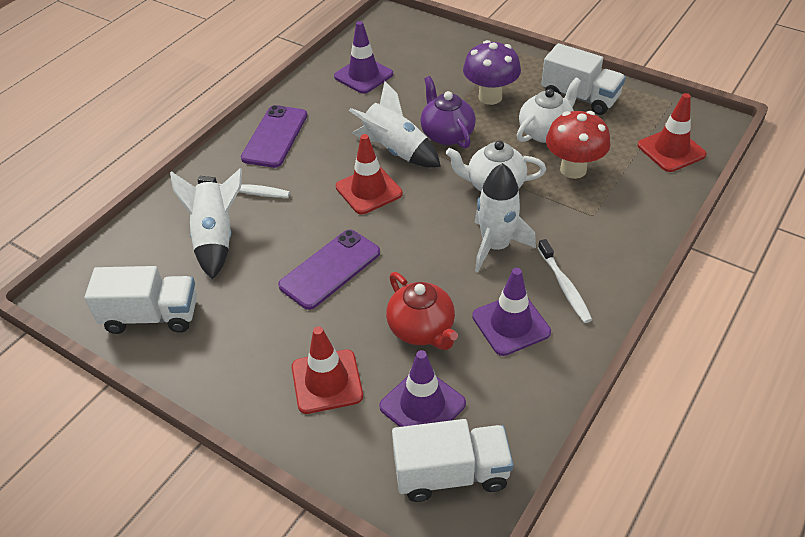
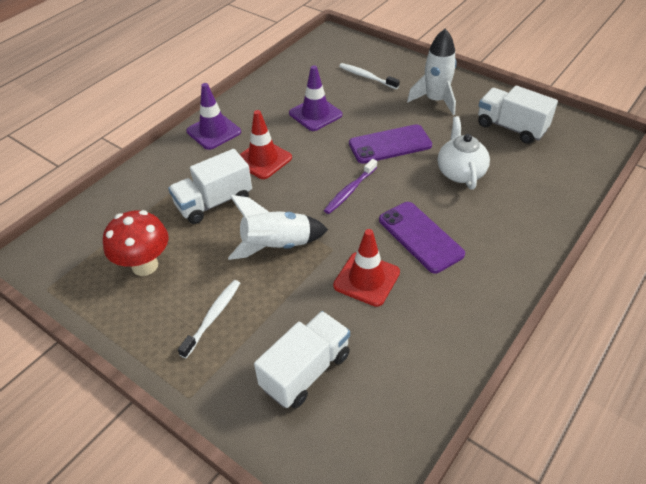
purple mushroom: [463,40,521,105] = 1 -> none = 0
purple teapot: [420,76,476,149] = 1 -> none = 0
purple toothbrush: none = 0 -> [324,159,377,214] = 1
purple traffic cone: [334,21,393,94] [379,350,466,427] [472,268,551,356] = 3 -> [186,83,241,150] [289,65,343,131] = 2
red teapot: [386,272,458,350] = 1 -> none = 0
red traffic cone: [292,326,363,414] [336,134,403,214] [638,93,707,172] = 3 -> [240,110,292,179] [333,229,400,307] = 2
white rocket: [170,168,242,279] [349,81,441,167] [475,163,536,272] = 3 -> [228,195,328,260] [407,29,457,115] = 2
white teapot: [446,141,546,192] [517,78,581,143] = 2 -> [438,116,490,190] = 1

